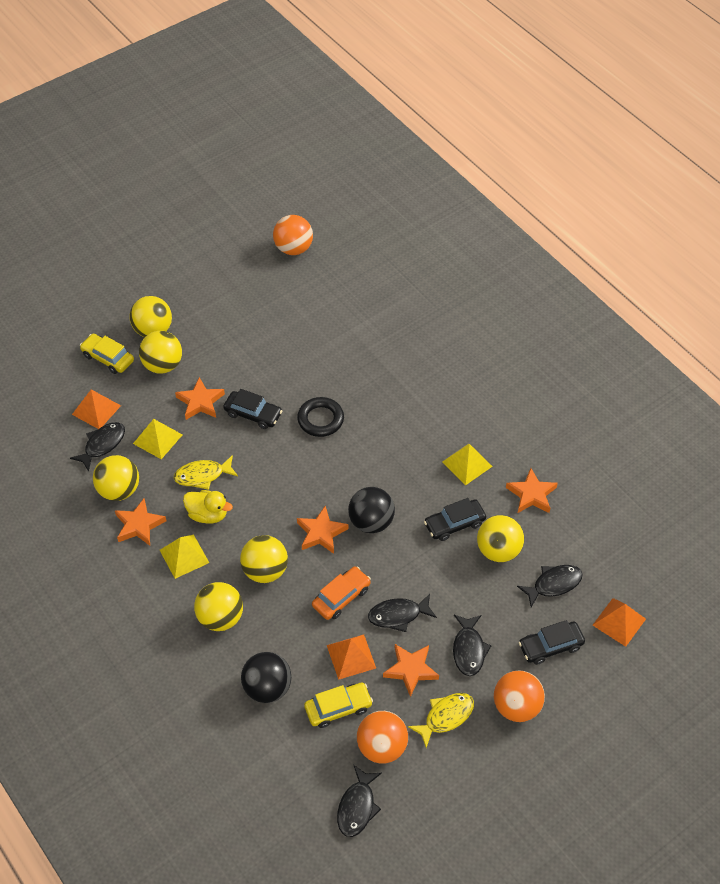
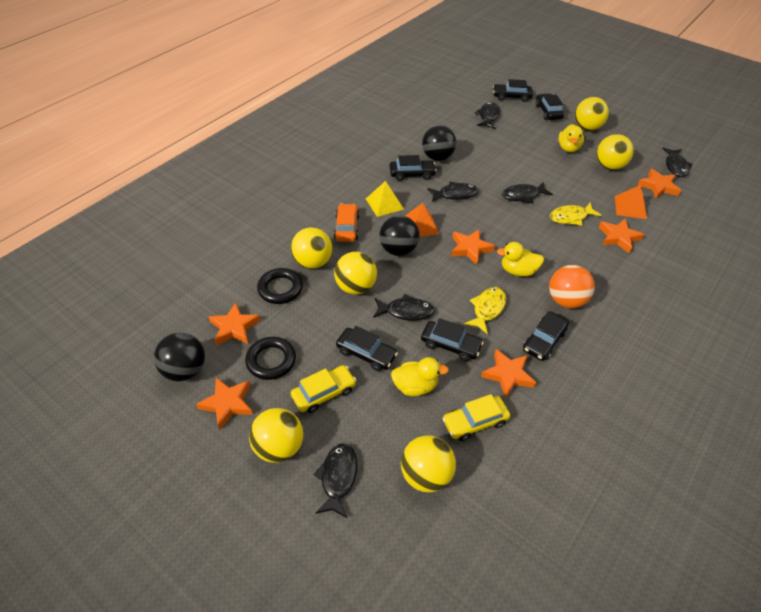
black ball: [241,652,291,703] [348,487,395,533] = 2 -> [154,333,205,381] [379,215,420,256] [422,125,456,161] = 3
black car: [223,389,282,429] [424,498,486,541] [519,620,585,665] = 3 -> [336,326,398,371] [390,155,437,181] [421,318,484,361] [493,79,533,102] [523,311,569,361] [536,93,564,120] = 6
black fish: [70,422,125,472] [337,765,382,837] [368,594,437,632] [453,615,492,676] [517,565,583,607] = 5 -> [313,443,357,518] [373,294,435,321] [427,182,478,202] [475,102,500,129] [502,182,553,203] [662,147,693,177] = 6
black ring: [297,397,344,437] = 1 -> [245,337,296,380] [257,268,303,304] = 2
orange ball: [273,215,313,255] [357,711,408,764] [494,670,545,722] = 3 -> [549,265,595,308] = 1
orange pyramid: [72,389,121,429] [327,634,376,680] [593,598,646,647] = 3 -> [405,203,439,237] [615,185,647,219] = 2
orange star: [115,499,166,546] [175,377,225,420] [297,506,348,554] [383,644,439,697] [506,468,558,513] = 5 -> [196,378,253,430] [209,302,260,346] [451,229,495,265] [481,349,536,398] [599,219,645,254] [638,169,681,199] = 6
yellow duck: [183,490,233,524] = 1 -> [391,357,449,396] [497,242,544,276] [558,124,584,152] = 3
yellow pyramid: [133,419,182,459] [160,534,209,579] [442,444,493,485] = 3 -> [366,181,404,217] = 1

